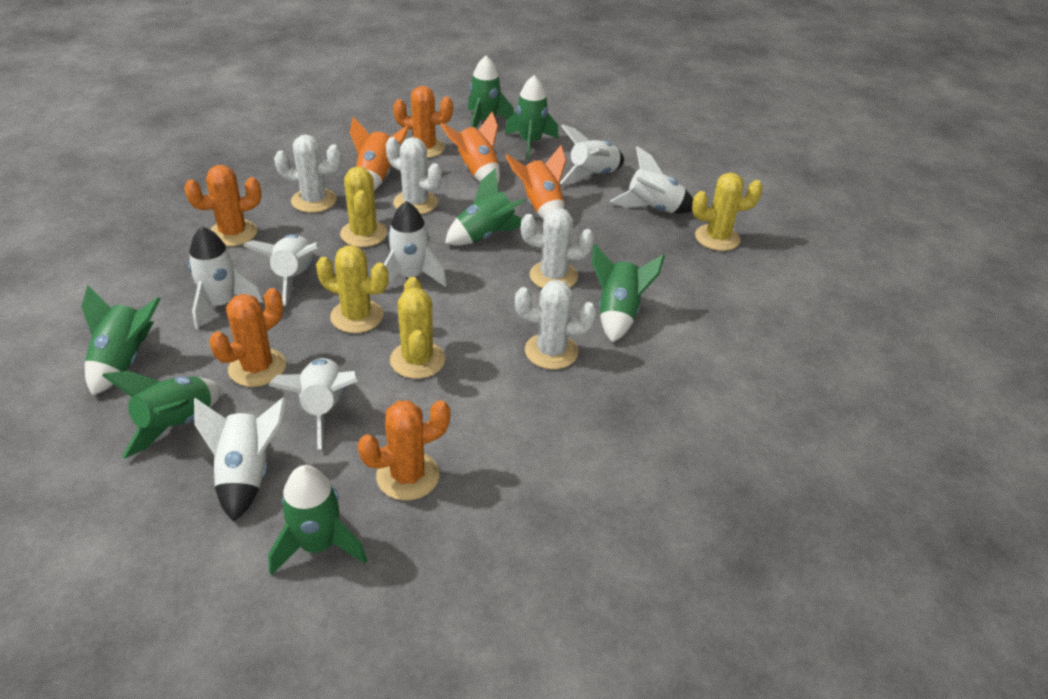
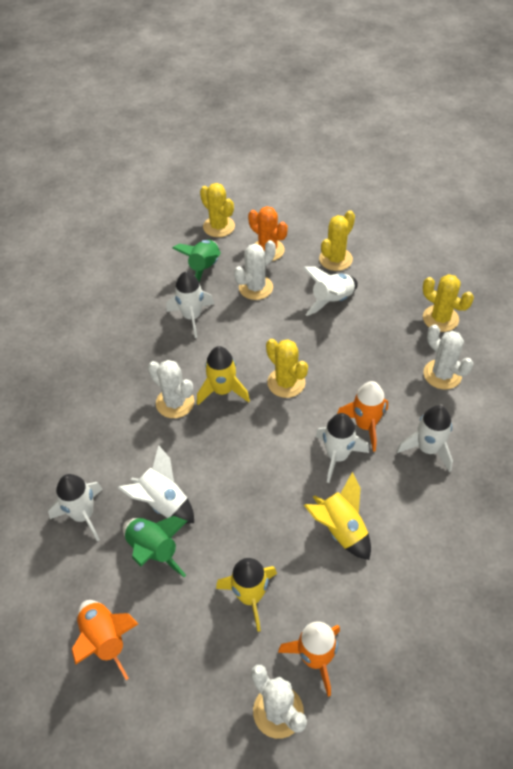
green rocket: [81,285,161,396] [102,371,222,459] [268,465,367,576] [445,168,526,246] [468,55,514,128] [505,75,559,159] [592,244,665,343] = 7 -> [123,516,187,577] [172,240,221,282] = 2
orange cactus: [184,165,261,247] [209,288,286,387] [358,400,450,501] [393,86,453,158] = 4 -> [248,206,288,261] = 1
white rocket: [188,227,263,329] [194,397,286,522] [243,234,319,306] [268,358,358,449] [384,201,447,287] [560,124,624,184] [610,146,693,214] = 7 -> [48,474,103,541] [118,445,194,524] [167,271,214,338] [303,266,358,316] [315,413,369,483] [397,405,453,472] = 6
yellow rocket: none = 0 -> [197,346,250,405] [216,558,277,632] [304,472,371,560] = 3

